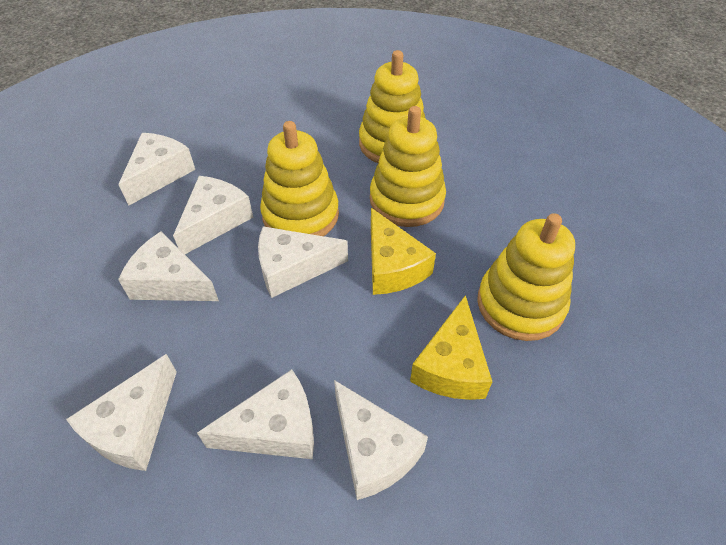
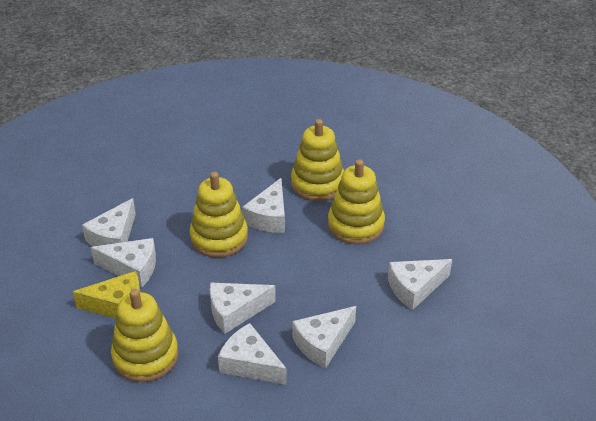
yellow cheese: [371,208,436,295] [410,295,492,400] = 2 -> [73,271,140,318] = 1

